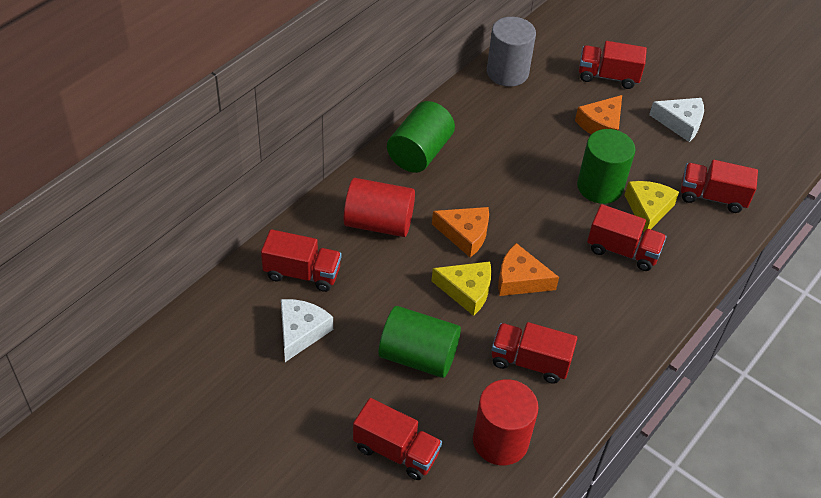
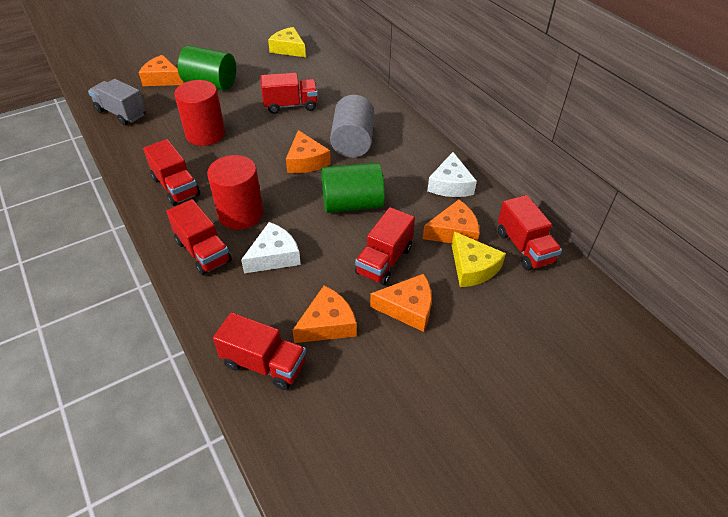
green cylinder: [378,306,461,378] [387,101,455,173] [577,129,636,204] = 3 -> [178,46,236,91] [321,162,385,213] = 2
grey truck: none = 0 -> [88,79,146,125] = 1
orange cheese: [432,207,489,257] [498,243,559,296] [575,95,622,135] = 3 -> [139,55,183,86] [286,130,331,173] [293,285,357,343] [370,274,432,332] [423,200,480,243] = 5

